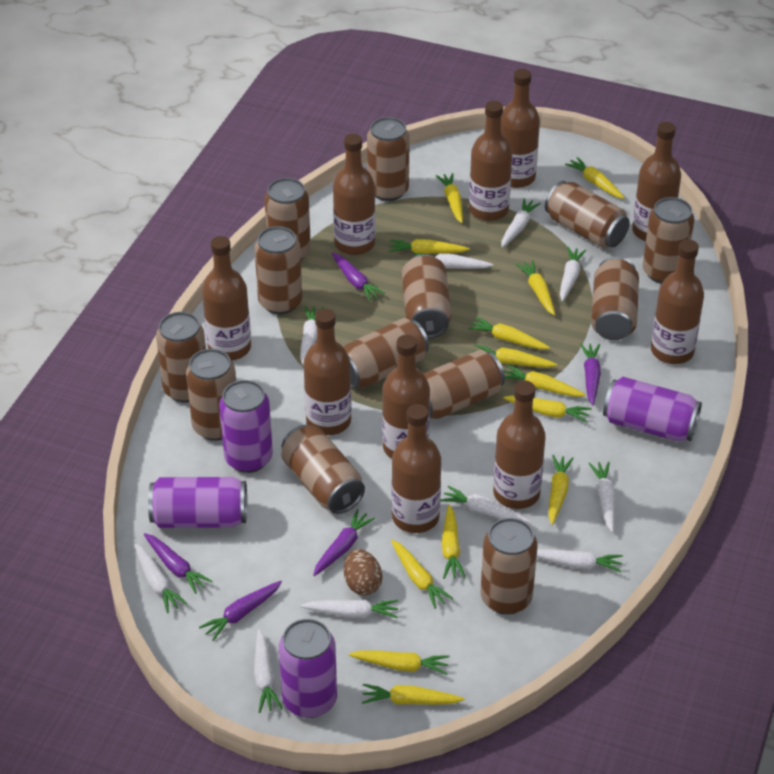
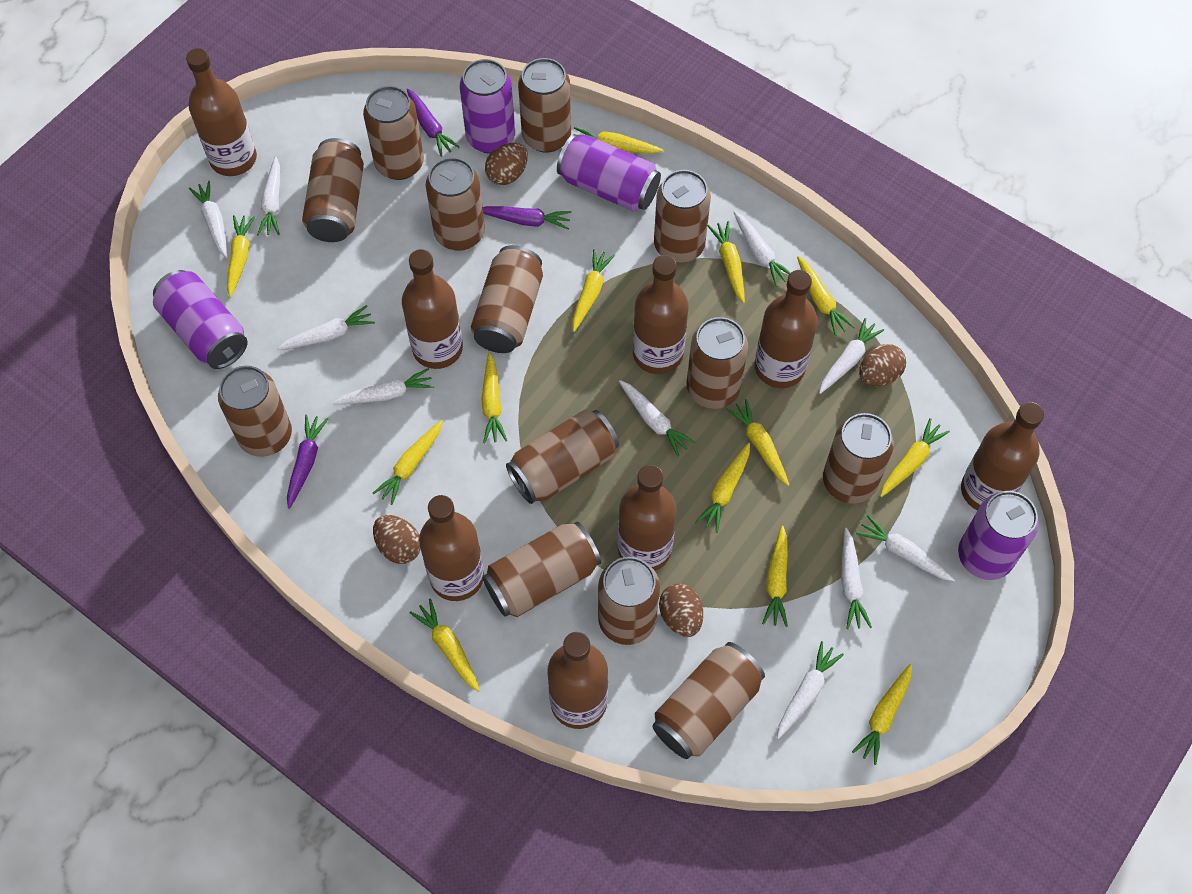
brown bottle: [202,236,251,361] [303,309,352,435] [333,134,375,255] [382,335,430,458] [391,404,441,533] [469,101,512,221] [493,380,546,509] [501,69,540,188] [632,122,681,241] [651,239,704,364] = 10 -> [186,48,257,176] [402,249,463,369] [419,495,484,601] [547,632,608,729] [617,465,677,571] [633,255,689,374] [755,270,818,388] [961,402,1044,511] = 8
brown egg: [344,549,382,596] = 1 -> [373,515,421,564] [485,143,528,185] [659,583,703,637] [859,344,906,387] = 4
purple carrot: [144,533,213,594] [199,581,282,641] [313,509,375,576] [331,253,385,302] [580,344,601,405] = 5 -> [287,414,328,509] [406,88,460,157] [483,206,572,230] = 3

